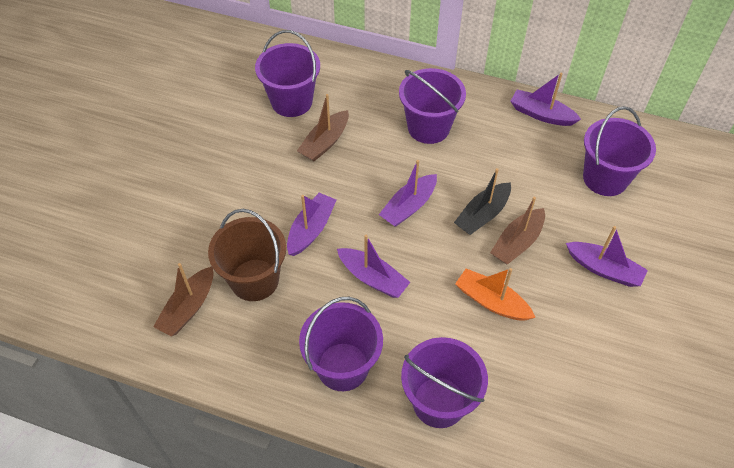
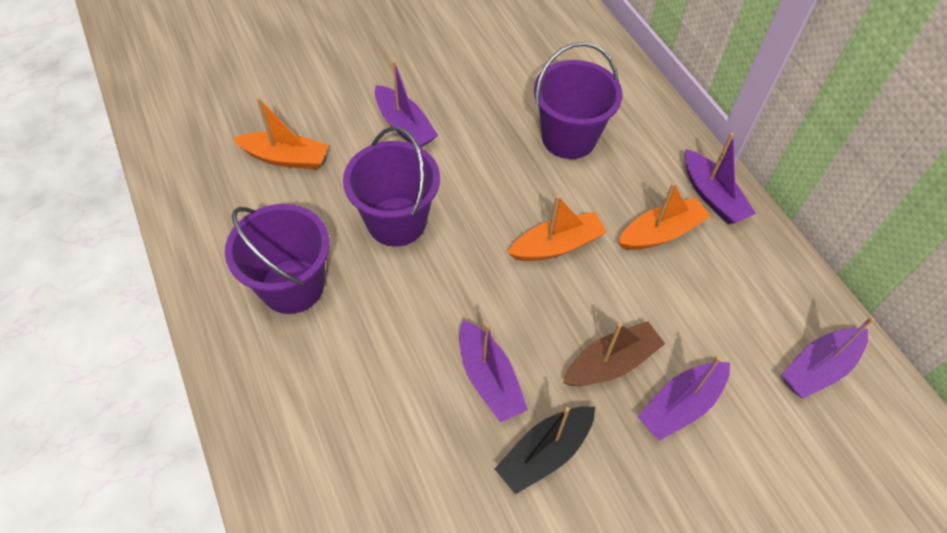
brown boat: [153,263,214,337] [297,94,349,161] [490,197,545,265] = 3 -> [563,321,665,386] = 1
brown bucket: [208,209,286,301] = 1 -> none = 0
orange boat: [455,268,536,320] = 1 -> [232,98,329,169] [507,195,607,261] [618,183,711,250] = 3
purple bucket: [255,30,320,117] [299,297,383,391] [399,68,466,144] [401,337,488,428] [583,106,656,196] = 5 -> [225,204,330,314] [343,127,440,246] [534,42,622,159] = 3

